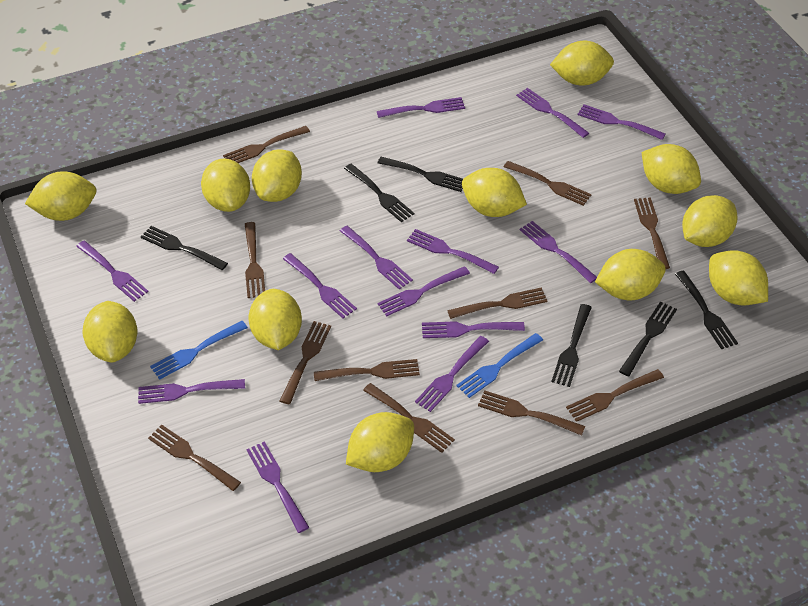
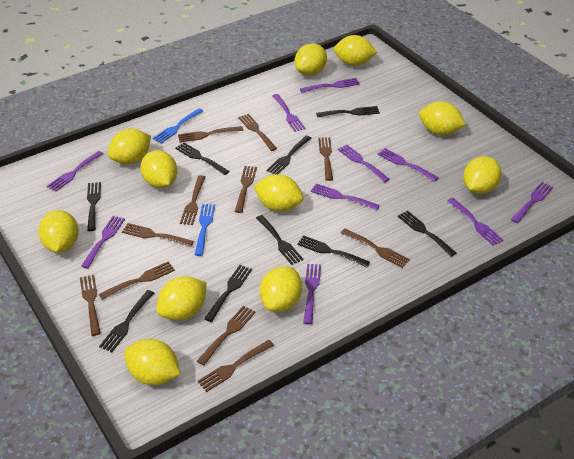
black fork: [141,226,228,270] [344,164,414,222] [378,157,463,192] [551,304,592,387] [619,302,677,377] [675,271,738,349] = 6 -> [87,182,101,231] [99,290,154,352] [175,143,229,175] [204,265,252,322] [256,215,303,265] [267,136,312,174] [297,235,370,267] [316,106,380,117] [398,211,456,257] = 9
purple fork: [76,241,149,302] [138,379,245,404] [246,441,310,533] [283,253,357,318] [340,226,413,289] [377,97,465,118] [377,266,470,316] [407,229,499,274] [415,336,489,412] [422,321,525,338] [516,88,589,138] [520,221,597,283] [578,104,665,140] = 13 -> [47,151,103,192] [81,216,125,268] [272,94,306,132] [300,78,360,93] [303,264,321,324] [311,184,380,210] [338,145,390,182] [378,148,439,181] [448,198,503,245] [511,182,553,223] = 10
yellow lemon: [25,171,96,221] [83,301,137,363] [201,159,250,212] [248,289,302,350] [252,149,302,202] [346,412,414,472] [462,168,527,217] [550,41,614,86] [595,249,666,300] [641,144,701,194] [682,195,737,247] [709,250,768,305] = 12 -> [38,210,79,253] [108,128,151,164] [124,339,181,385] [140,150,177,188] [156,276,207,320] [254,174,303,211] [260,266,302,312] [294,44,327,76] [334,35,377,66] [419,101,466,135] [463,156,501,194] = 11

